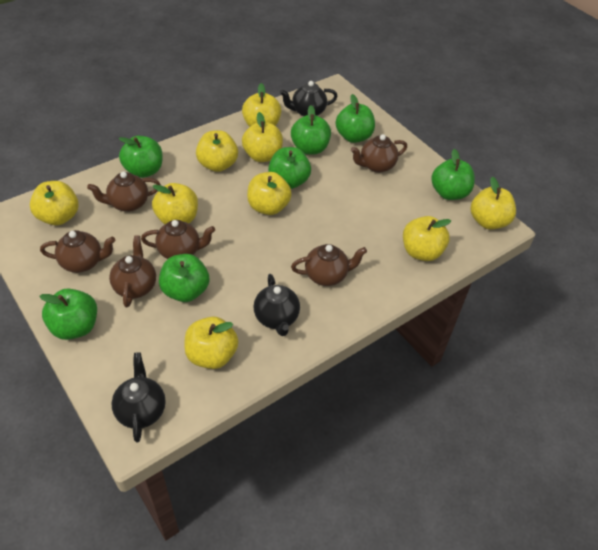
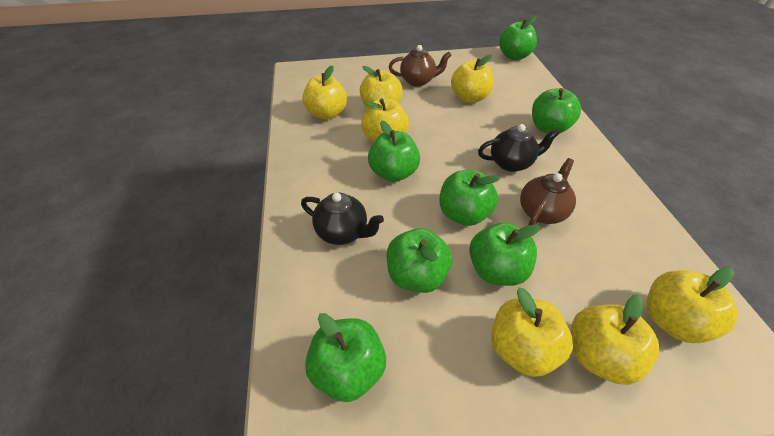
black teapot: [112,352,166,442] [253,274,300,336] [280,81,338,117] = 3 -> [301,192,384,245] [478,124,560,172] = 2
brown teapot: [40,230,115,273] [87,171,161,212] [109,235,156,307] [141,220,215,259] [291,244,367,286] [351,134,407,173] = 6 -> [389,45,452,86] [520,158,576,225] = 2
yellow apple: [30,181,79,225] [152,183,198,224] [185,316,238,369] [196,130,238,172] [242,83,281,127] [242,112,283,162] [247,172,292,215] [403,216,451,261] [471,177,516,230] = 9 -> [302,65,347,120] [360,66,403,108] [361,99,409,142] [451,55,493,103] [491,288,573,377] [571,294,659,385] [646,267,737,343] = 7

